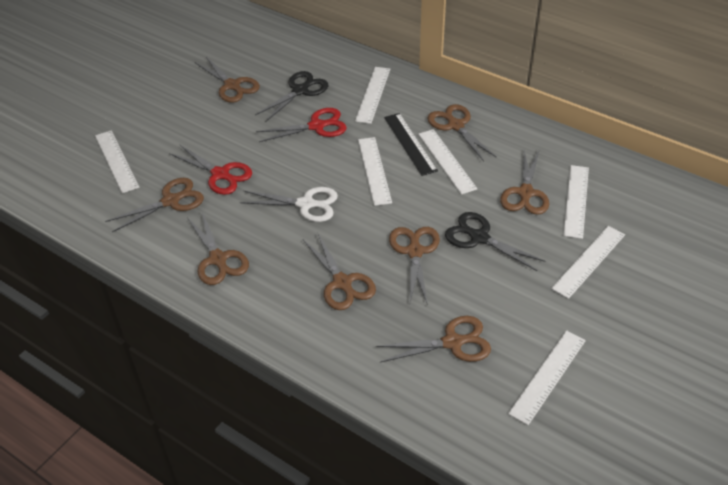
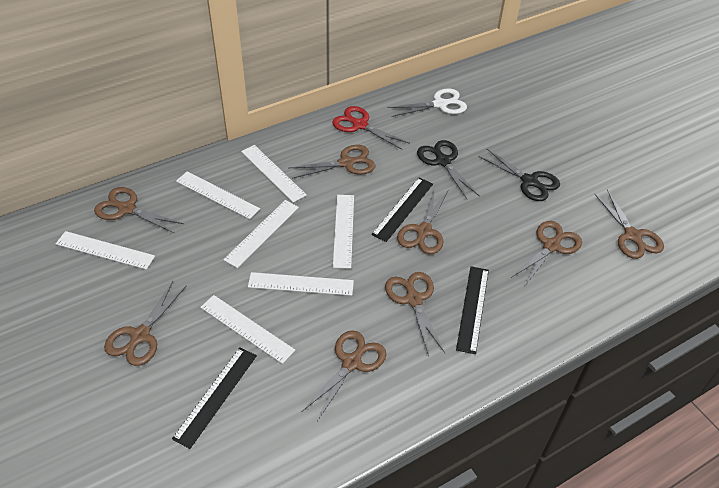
black ruler: [384,113,438,176] = 1 -> [172,347,257,449] [371,178,433,242] [456,266,489,354] = 3
red scissors: [169,144,252,195] [256,108,347,142] = 2 -> [332,106,410,150] = 1

